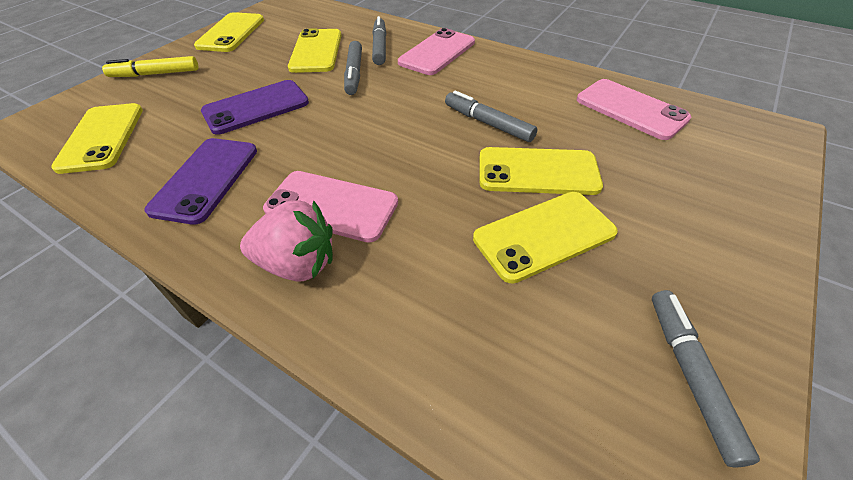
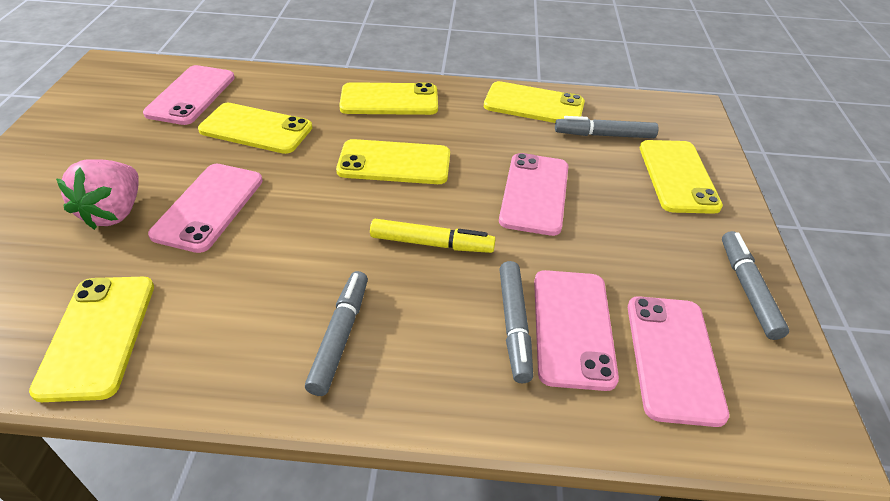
pink phone: [263,171,398,243] [398,28,475,75] [577,79,691,140] = 3 -> [143,65,235,125] [148,164,263,253] [499,153,568,236] [534,270,619,391] [628,296,729,427] = 5
purple phone: [144,138,257,225] [201,80,309,135] = 2 -> none = 0
yellow phone: [51,103,143,174] [194,12,264,52] [288,28,341,73] [473,192,618,284] [480,147,603,195] = 5 -> [29,277,154,402] [198,103,312,154] [336,139,450,184] [339,82,438,115] [484,81,585,123] [640,140,723,214] = 6

